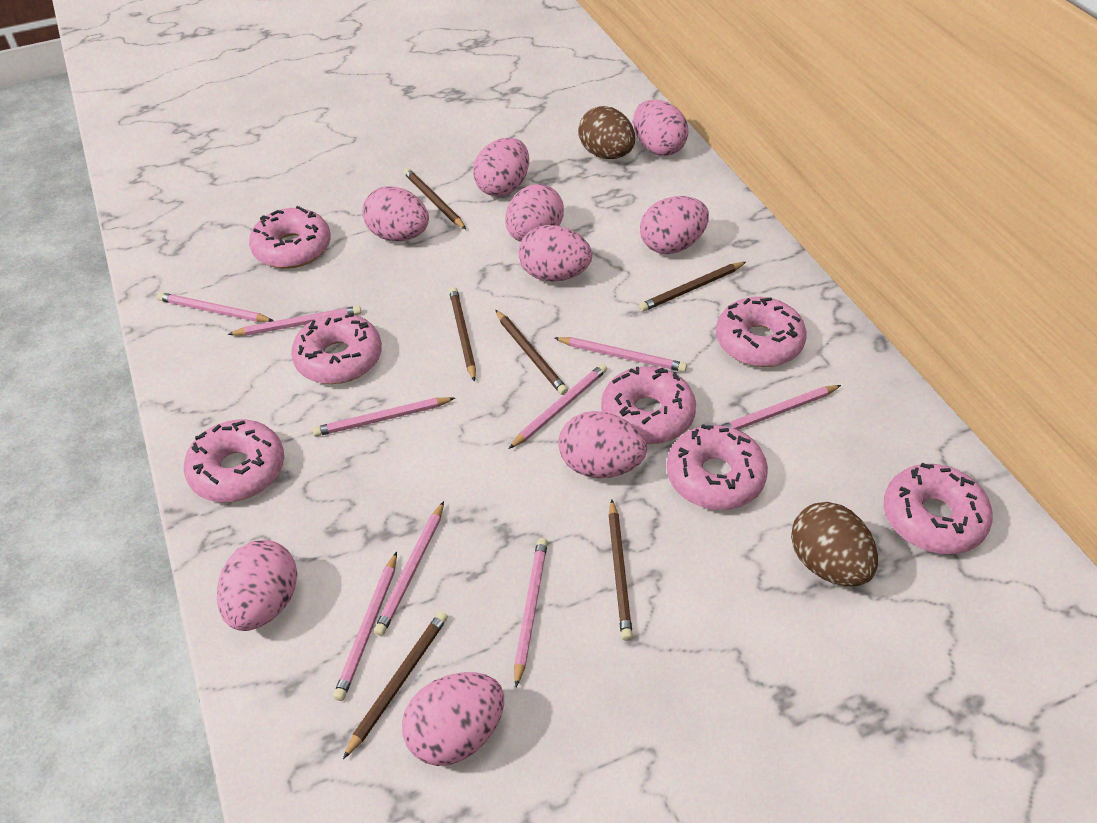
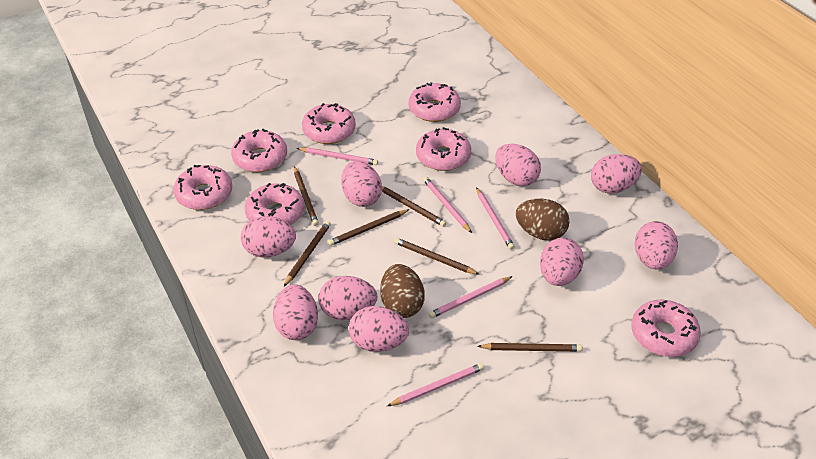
pink pencil: [157,292,274,322] [227,306,361,336] [312,397,455,437] [333,552,397,701] [374,501,444,636] [509,364,607,449] [514,538,548,687] [555,337,687,372] [722,385,841,430] = 9 -> [297,147,378,165] [387,363,484,406] [423,177,472,233] [429,276,513,318] [476,187,515,250] = 5

